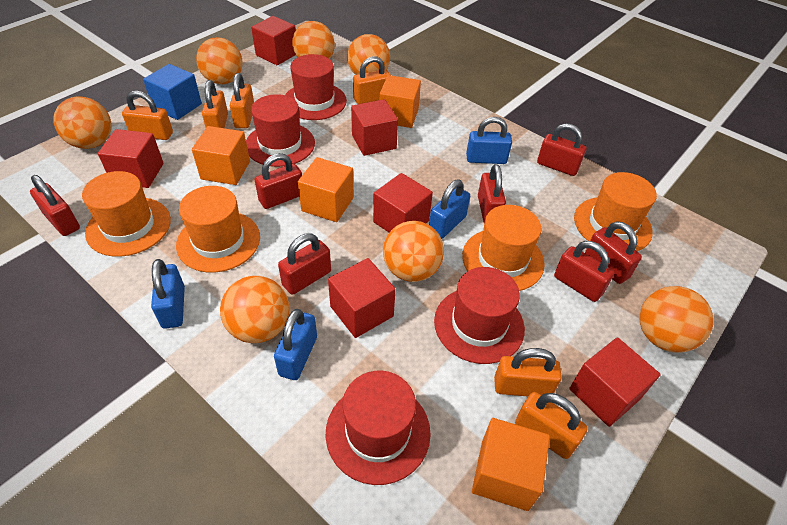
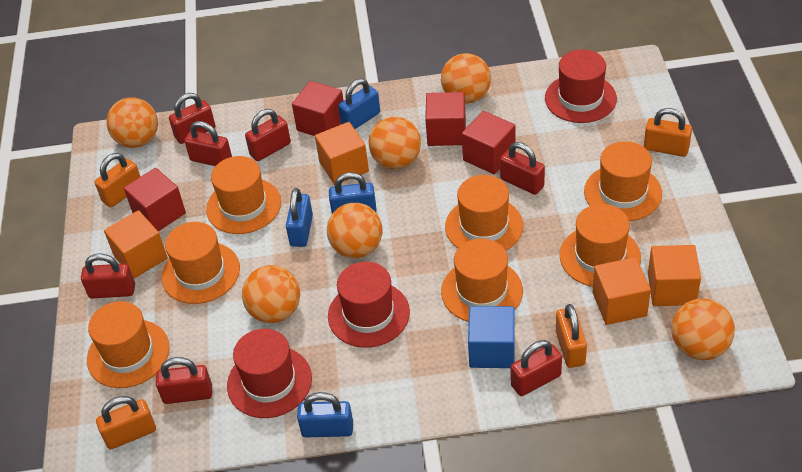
orange ball: [53,96,111,149] [196,37,243,84] [220,276,290,343] [292,21,335,59] [347,34,390,75] [383,221,444,282] [640,286,714,353] = 7 -> [106,97,158,148] [242,265,300,323] [327,203,383,258] [369,117,421,169] [441,53,491,104] [671,299,735,360] = 6
orange hat: [82,171,171,257] [176,186,260,273] [462,205,545,291] [574,172,657,251] = 4 -> [87,301,170,388] [162,222,240,304] [206,156,281,234] [441,239,523,322] [445,175,523,251] [560,204,641,287] [584,141,662,221] = 7
orange padlock: [122,91,173,140] [202,80,228,128] [230,73,254,128] [353,56,390,104] [494,348,562,396] [515,392,588,459] = 6 -> [95,153,141,207] [96,396,156,449] [556,304,587,368] [644,108,692,157] = 4
red cube: [98,129,164,188] [251,16,296,65] [328,258,396,338] [351,99,398,156] [373,173,433,232] [569,337,661,427] = 6 -> [124,168,186,231] [292,81,344,136] [425,92,466,146] [462,111,515,175] = 4
red hat: [246,94,315,167] [285,54,347,120] [326,371,431,485] [434,267,525,364] = 4 -> [227,329,312,418] [328,262,410,348] [545,49,617,123] = 3

